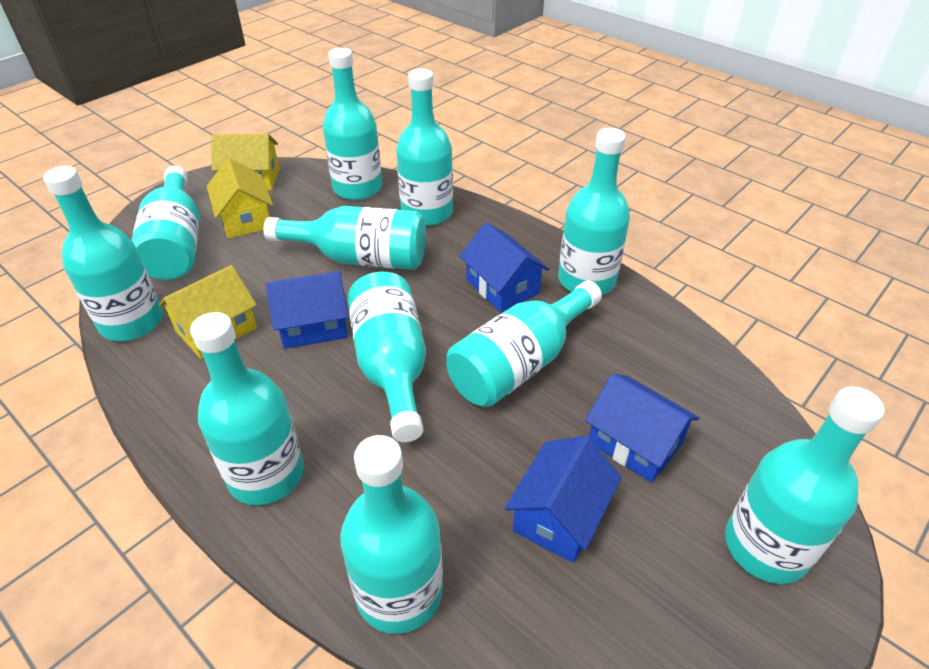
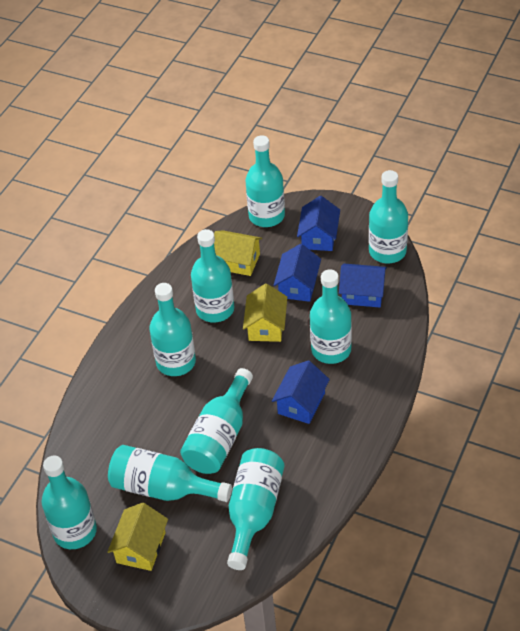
turquoise bottle: [43,166,163,341] [132,166,199,280] [190,312,304,505] [263,206,426,270] [323,48,382,200] [340,435,443,634] [347,272,426,442] [396,68,453,226] [446,281,602,407] [558,128,630,295] [725,387,885,584] = 11 -> [41,456,97,549] [108,445,232,502] [149,283,196,376] [180,368,253,474] [191,229,234,323] [227,448,284,570] [245,135,285,227] [310,269,352,364] [369,170,408,264] = 9

